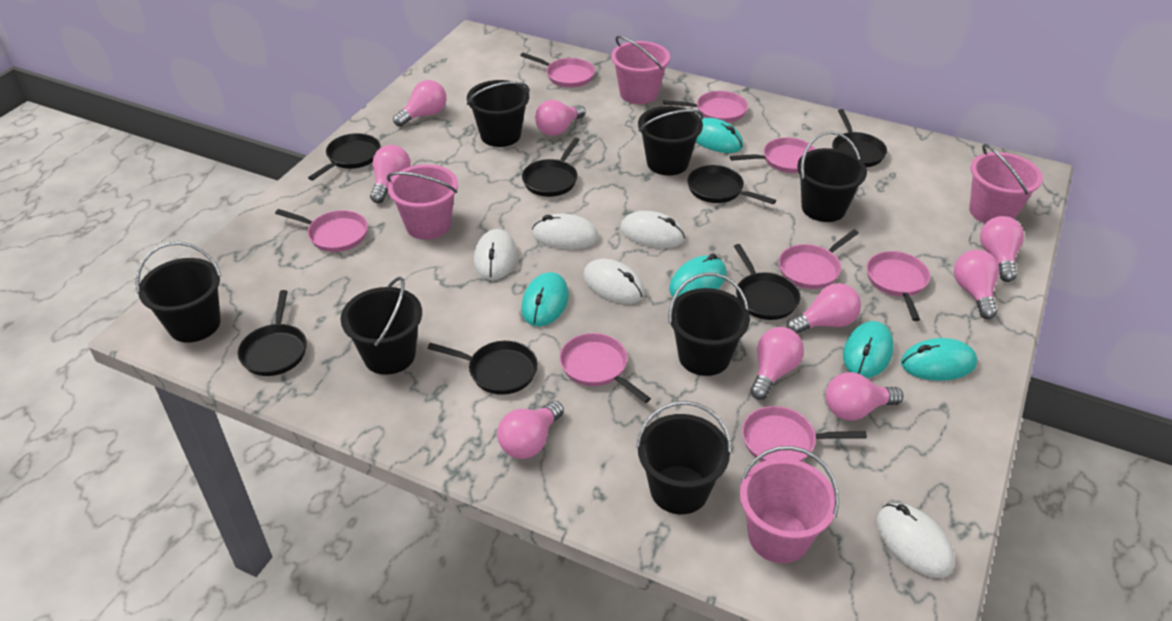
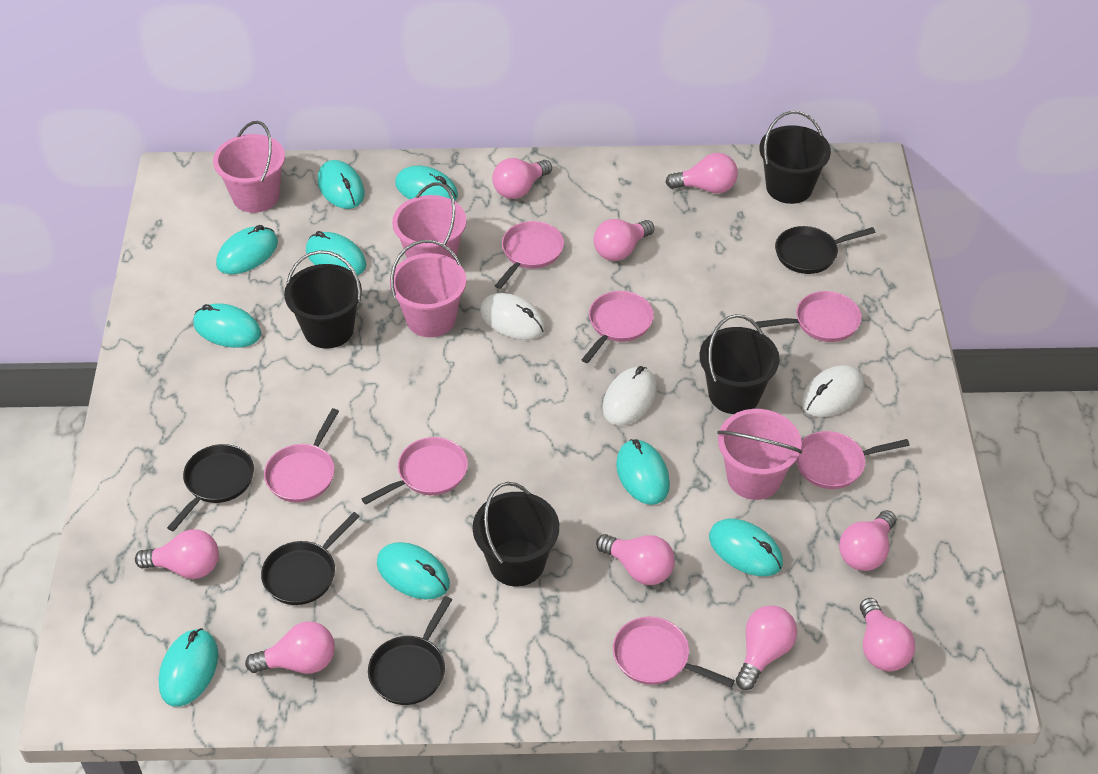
black bucket: [136,242,222,342] [341,277,422,375] [467,80,529,147] [636,401,732,514] [638,106,703,175] [669,273,750,376] [797,131,867,222] = 7 -> [284,250,362,348] [473,482,559,586] [699,314,780,414] [759,111,831,204] = 4
black pan: [238,290,307,376] [308,133,380,180] [427,341,538,395] [522,138,580,197] [687,165,776,205] [734,244,800,320] [832,109,887,167] = 7 -> [167,444,254,531] [261,512,360,605] [368,596,452,705] [775,226,875,274] = 4
pink pan: [275,209,368,252] [520,53,595,88] [559,333,651,403] [663,91,748,123] [730,137,816,173] [742,406,867,462] [779,229,859,289] [867,251,930,321] = 8 -> [264,408,339,503] [362,437,468,505] [495,221,564,289] [582,291,654,363] [613,616,735,687] [756,291,862,342] [796,431,910,489] = 7
turquoise mouse: [521,272,569,326] [669,253,727,297] [696,118,743,153] [843,321,894,378] [901,338,977,381] = 5 -> [158,628,218,707] [193,303,261,348] [216,225,278,274] [306,231,366,276] [318,160,365,209] [377,542,450,599] [395,165,458,201] [616,439,670,505] [709,519,783,576] = 9
white mouse: [474,229,517,280] [532,214,599,250] [583,259,645,304] [620,211,685,248] [877,503,955,578] = 5 -> [480,293,545,340] [602,366,657,425] [801,365,864,417] = 3

